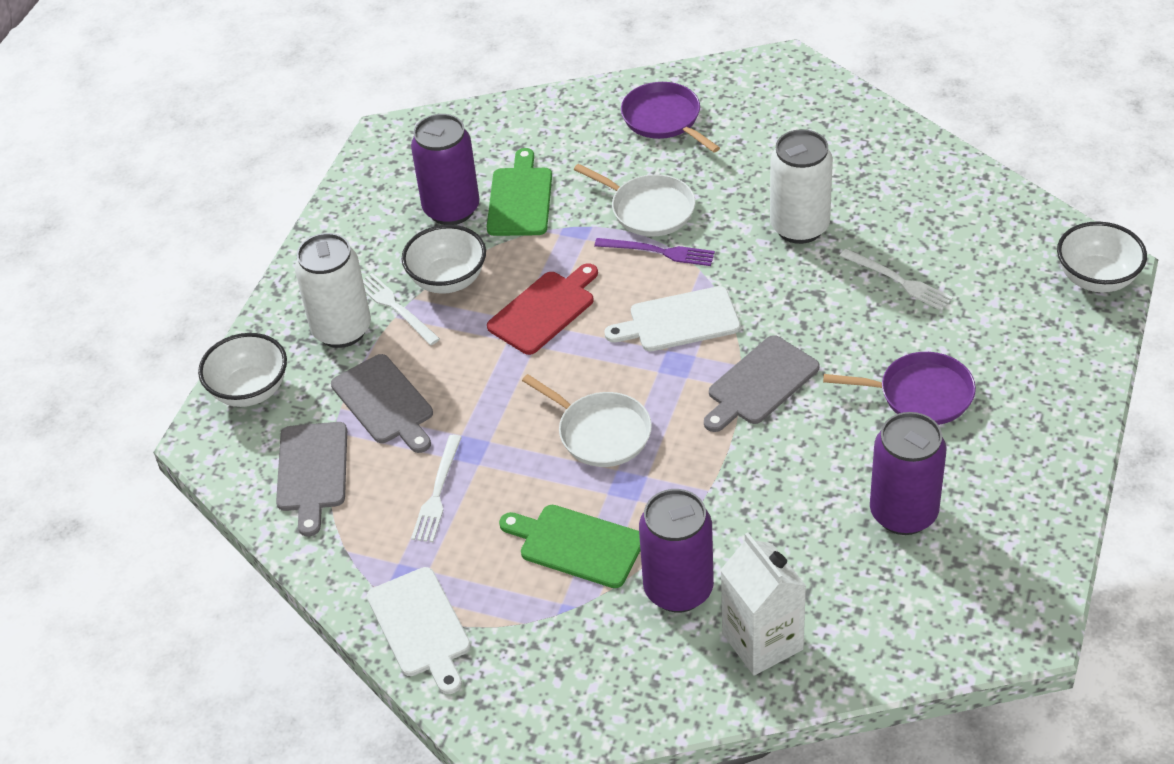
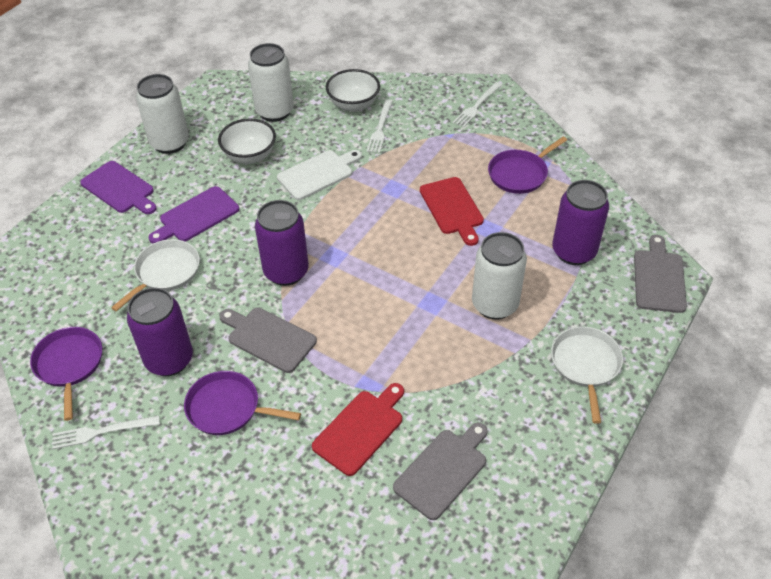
green cutting board: [487,148,552,236] [499,505,641,588] = 2 -> none = 0
purple cutting board: none = 0 -> [80,161,157,214] [149,186,239,244] = 2
purple fork: [594,238,715,266] = 1 -> none = 0
purple pan: [621,82,720,152] [823,352,976,425] = 2 -> [30,327,102,421] [184,371,301,435] [488,136,567,194] = 3
red cutting board: [487,263,598,355] = 1 -> [312,383,404,476] [420,177,484,246] = 2
white bowl: [198,333,287,407] [402,225,486,294] [1057,222,1147,292] = 3 -> [218,119,276,164] [326,69,380,112] = 2
white can: [295,233,371,348] [770,129,833,244] = 2 -> [136,74,189,154] [248,43,294,122] [472,232,527,320] = 3
white carton: [721,532,806,675] = 1 -> none = 0
white cutting board: [367,567,471,694] [605,286,741,351] = 2 -> [277,150,362,200] = 1

